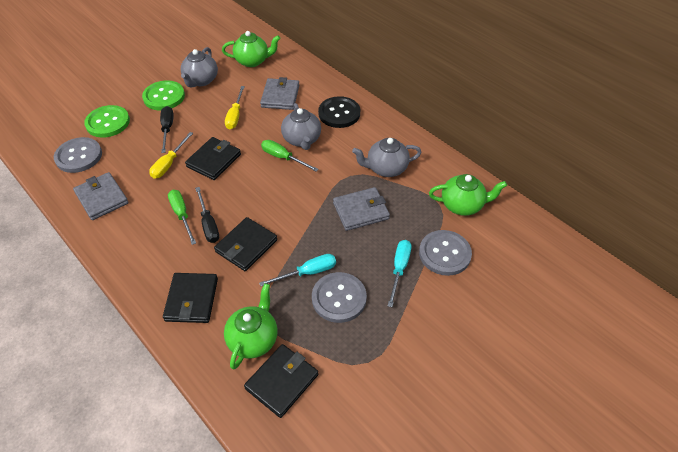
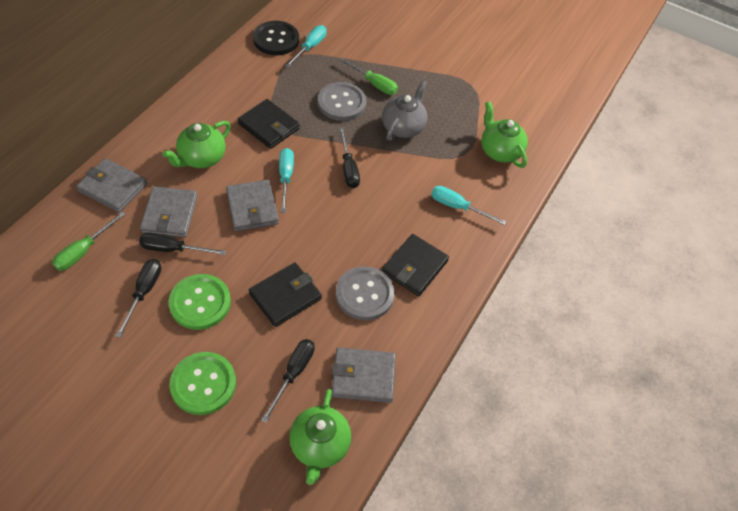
black screwdriver: [160,106,174,153] [195,187,219,243] = 2 -> [116,259,161,338] [139,233,226,255] [261,339,315,423] [339,127,360,188] = 4
black wallet: [163,273,218,323] [185,137,241,180] [214,217,277,271] [244,344,318,418] = 4 -> [238,99,300,149] [249,263,322,327] [382,234,449,296] = 3
grey button: [54,137,102,173] [312,272,367,323] [419,230,472,276] = 3 -> [318,82,366,121] [336,266,395,320] = 2
grey teapot: [181,47,218,87] [281,103,321,150] [352,138,422,177] = 3 -> [382,80,427,141] = 1
grey wallet: [73,172,129,220] [260,77,299,110] [333,187,390,231] = 3 -> [76,158,147,213] [140,186,197,237] [226,180,279,231] [332,347,396,403] = 4
turquoise screwdriver: [259,254,336,286] [388,240,412,307] = 2 -> [279,148,294,213] [285,25,327,68] [431,186,506,225] = 3
yellow screwdriver: [149,132,193,179] [225,86,245,129] = 2 -> none = 0

